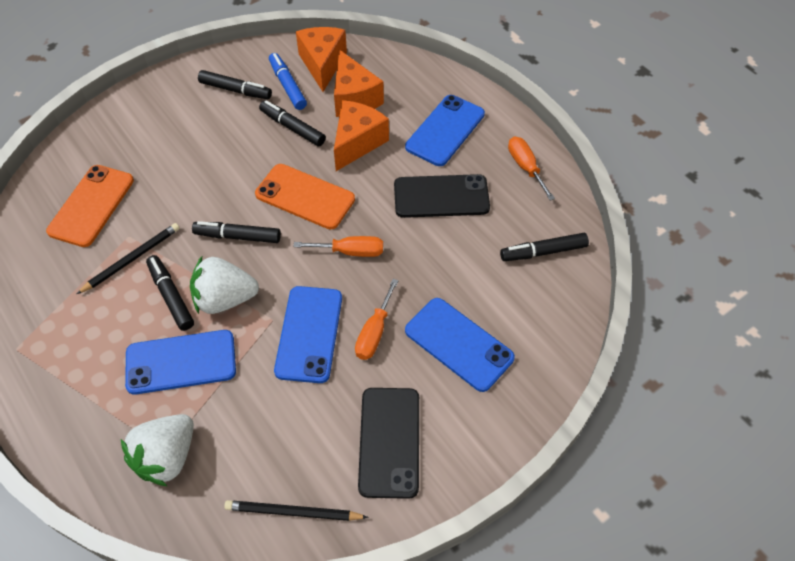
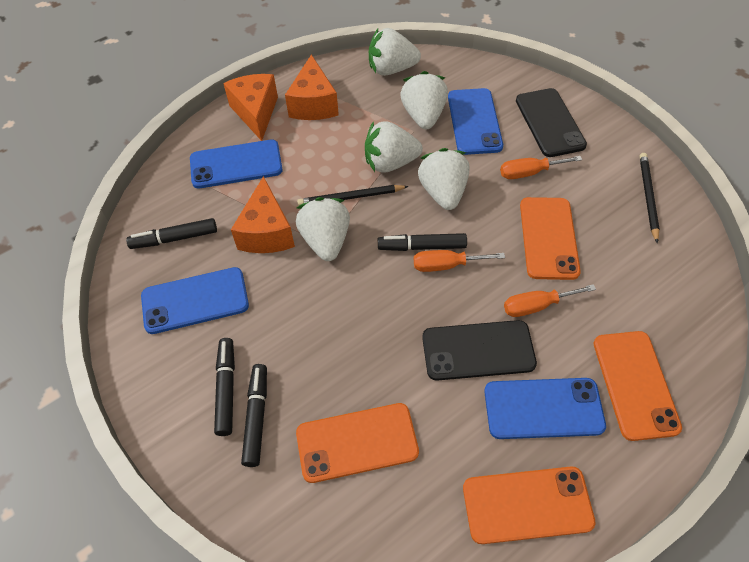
black marker: [146,255,194,331] [192,221,281,243] [198,70,272,99] [259,100,326,146] [500,233,589,261] = 5 -> [126,218,217,249] [214,338,235,436] [241,364,267,467] [378,233,467,251] = 4
blue marker: [269,53,307,110] = 1 -> none = 0
orange phone: [46,165,134,247] [255,164,355,229] = 2 -> [296,403,419,483] [463,467,596,544] [520,197,581,280] [594,331,682,441] = 4
white strawberry: [121,414,194,486] [190,256,259,314] = 2 -> [296,197,350,261] [365,121,423,173] [369,28,421,76] [400,71,448,129] [418,148,469,210] = 5

